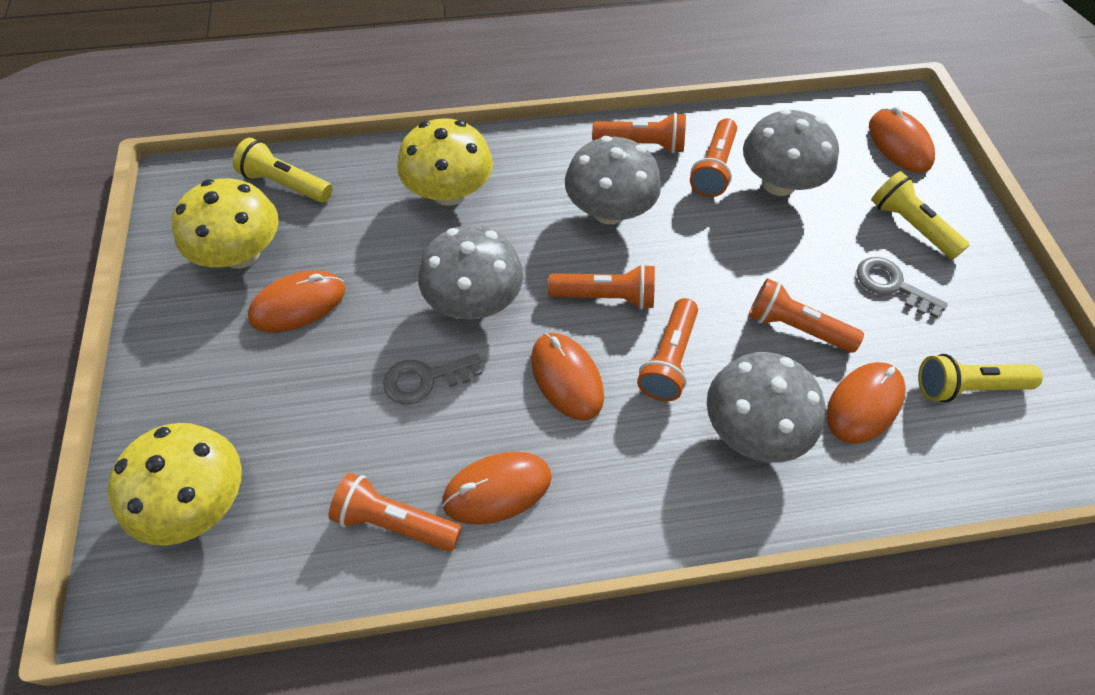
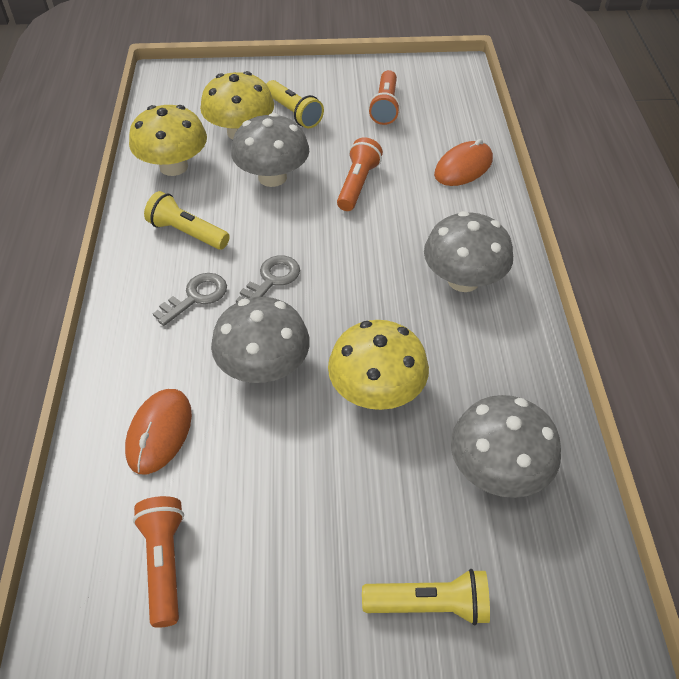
orange flashlight: [329,473,462,552] [548,264,655,310] [592,113,686,154] [637,298,698,401] [690,118,737,197] [748,278,864,353] = 6 -> [133,496,184,628] [337,137,383,211] [368,70,400,125] = 3
orange mouse: [248,270,345,332] [442,452,552,525] [531,333,604,421] [826,362,906,444] [869,107,935,173] = 5 -> [125,389,192,474] [434,139,493,186] = 2

